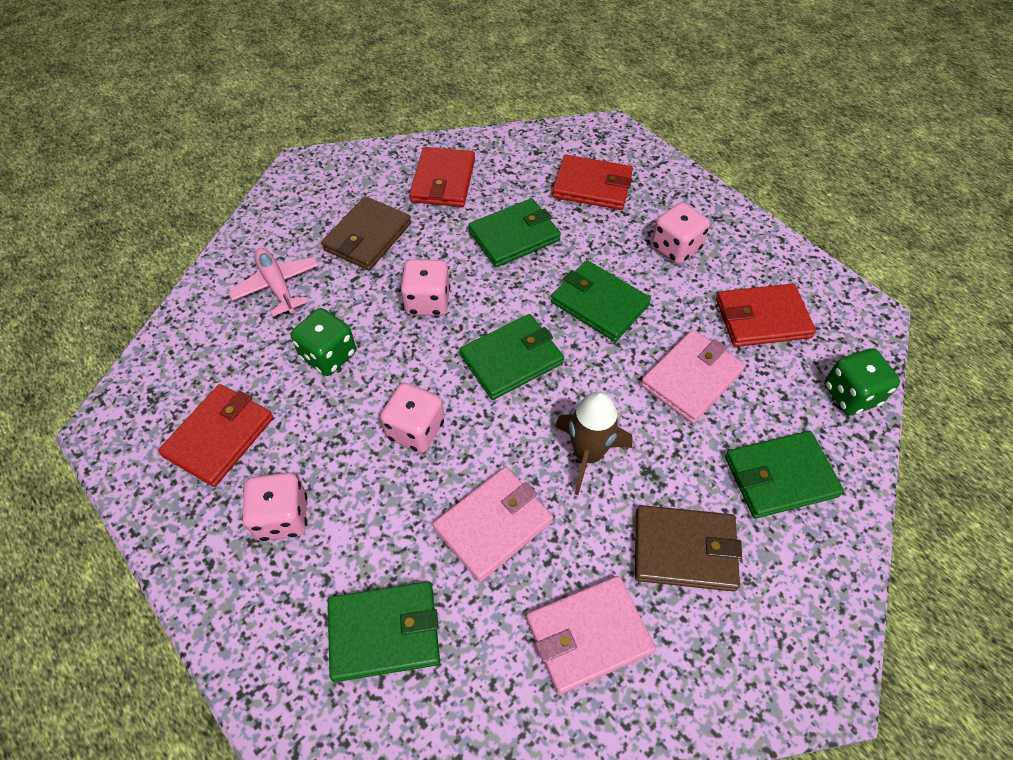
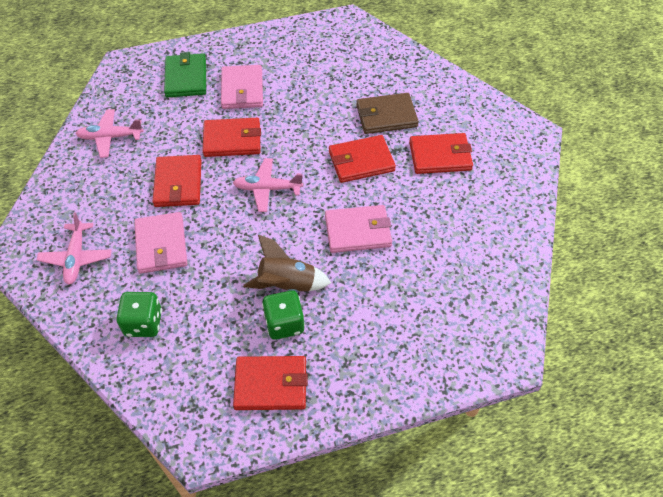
brown wallet: [321,196,411,270] [635,505,742,592] = 2 -> [356,93,419,134] = 1
green wallet: [328,581,440,682] [459,314,564,400] [468,198,561,267] [551,260,651,342] [725,431,844,519] = 5 -> [164,52,206,97] = 1
pink dice: [242,472,307,541] [380,383,444,453] [400,259,450,316] [651,202,710,264] = 4 -> none = 0
pink plane: [229,248,319,317] = 1 -> [37,212,111,285] [76,109,143,158] [233,158,303,212] = 3
red wallet: [158,384,274,487] [409,147,475,207] [552,155,633,210] [716,284,816,347] = 4 -> [152,155,202,207] [203,118,261,157] [233,356,308,410] [329,135,396,183] [409,133,473,174] = 5

